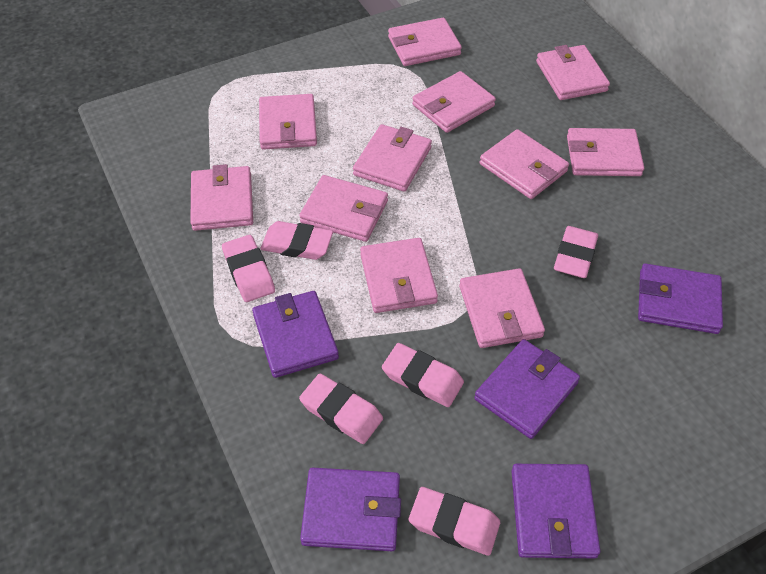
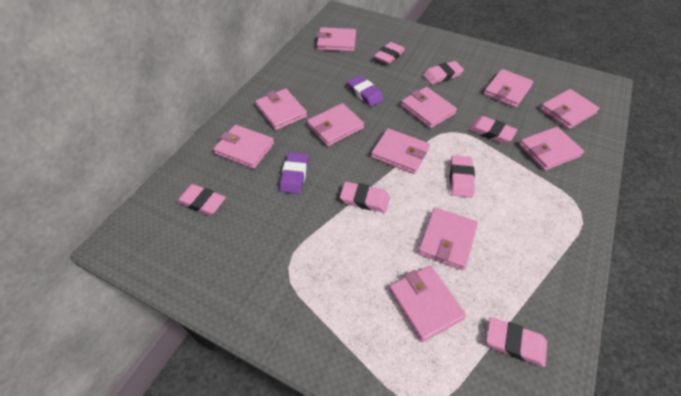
pink eraser: [222,235,275,302] [261,221,333,260] [299,373,383,444] [382,343,464,407] [409,487,500,556] [554,226,598,278] = 6 -> [177,184,226,216] [340,182,390,213] [374,42,405,64] [423,61,464,85] [450,155,475,198] [469,116,517,143] [486,317,547,367] = 7
purple eraser: none = 0 -> [280,152,308,194] [347,75,384,107] = 2
purple wallet: [252,291,339,378] [300,468,401,551] [474,339,580,439] [511,464,600,558] [638,263,723,334] = 5 -> none = 0

